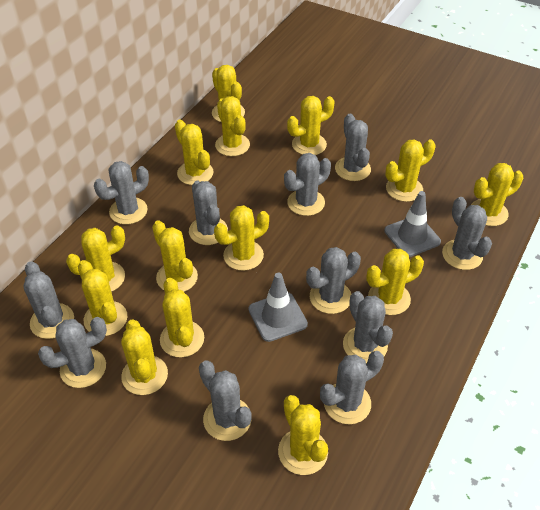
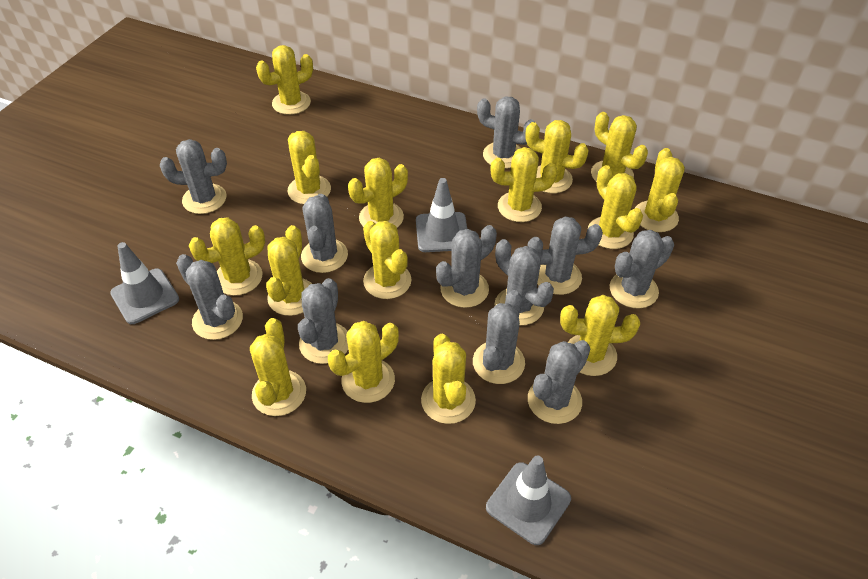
grey traffic cone: [249,272,308,342] [384,191,441,257] = 2 -> [110,242,179,324] [416,178,467,252] [486,456,571,545] = 3
yellow cactus: [66,225,125,292] [78,260,127,336] [121,319,168,395] [152,220,198,292] [160,278,204,358] [175,120,214,185] [212,65,245,122] [214,205,269,271] [215,96,250,156] [278,395,328,475] [287,96,335,155] [366,249,424,315] [386,139,435,202] [471,163,523,226] = 14 -> [189,217,265,296] [250,318,306,416] [256,45,313,115] [266,225,312,316] [288,131,331,204] [328,321,399,403] [348,158,408,228] [363,221,412,299] [421,334,476,424] [490,147,557,222] [526,120,589,193] [560,295,640,376] [588,165,643,249] [591,112,648,182] [635,148,685,232] = 15

